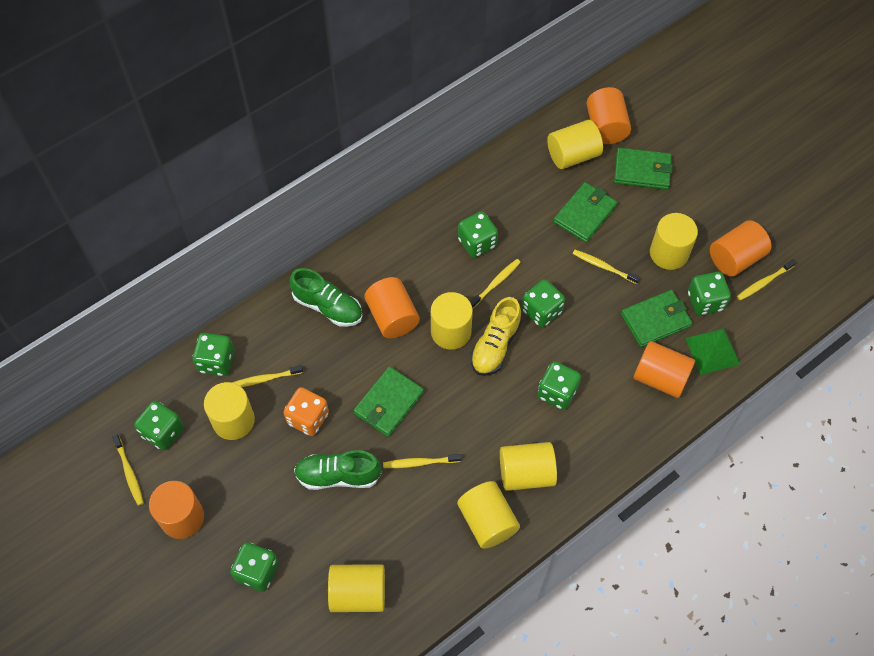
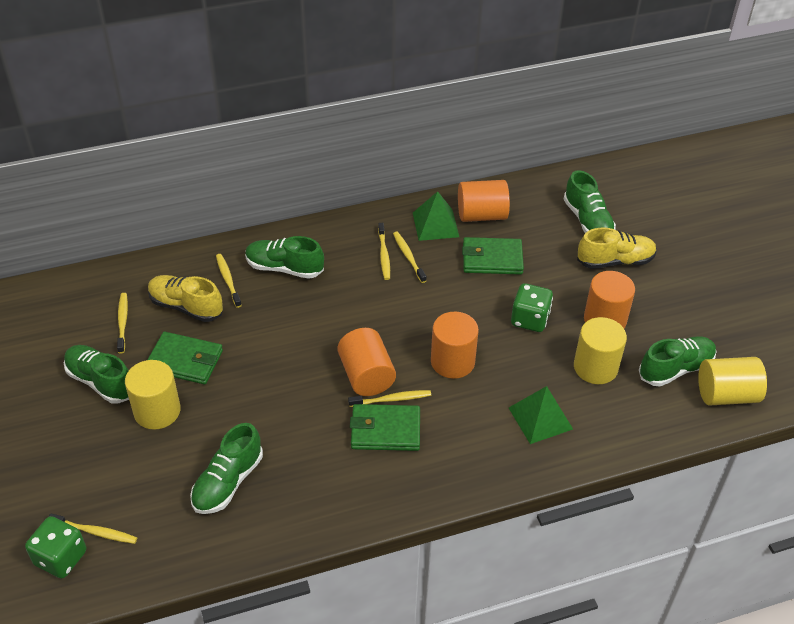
green dice: [134,401,184,450] [192,333,235,376] [230,542,279,592] [458,211,498,258] [522,279,565,327] [538,361,581,410] [688,272,731,315] = 7 -> [25,516,86,578] [511,283,553,332] = 2
green pyramid: [685,328,741,375] = 1 -> [413,191,459,241] [509,386,573,444] = 2
green shoe: [289,268,362,327] [294,450,381,490] = 2 -> [64,345,129,404] [190,423,263,514] [245,236,324,279] [563,170,616,233] [639,336,717,387] = 5
green wallet: [353,366,424,437] [553,182,617,243] [614,147,673,190] [621,290,692,347] = 4 -> [147,332,223,384] [350,404,420,451] [462,237,524,275] = 3
orange cylinder: [149,481,204,539] [364,277,420,338] [586,87,631,144] [633,341,695,398] [710,220,772,277] = 5 -> [337,328,396,396] [431,312,479,379] [458,180,510,222] [584,271,635,328] = 4
orange dice: [284,387,329,436] = 1 -> none = 0
yellow cylinder: [204,382,255,440] [328,564,385,612] [431,292,473,350] [457,481,520,549] [500,442,557,491] [547,120,603,169] [650,213,698,270] = 7 -> [125,360,181,430] [574,317,627,384] [698,357,767,406] = 3
yellow shoe: [471,297,522,376] = 1 -> [148,275,223,322] [577,227,657,269] = 2

